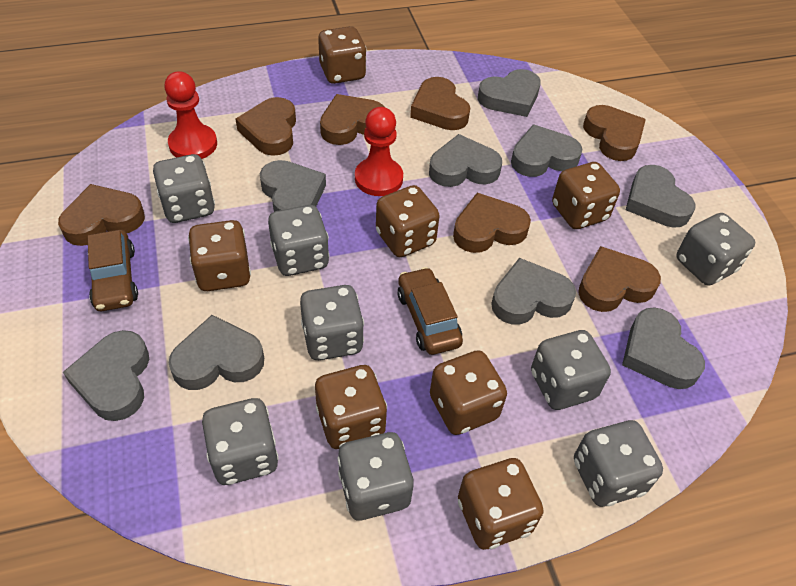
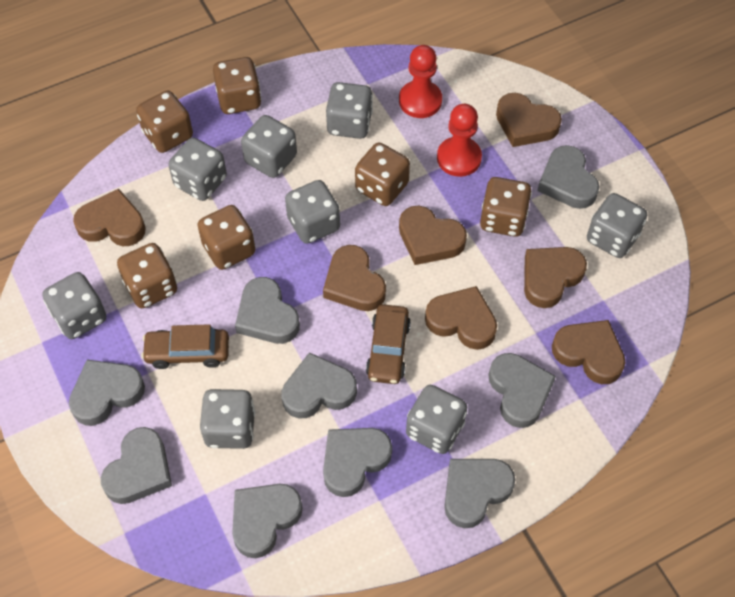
brown dice: [188,220,251,291] [315,365,387,449] [318,26,367,84] [376,185,440,257] [430,350,507,435] [458,458,544,550] [552,162,620,229] = 7 -> [117,243,177,308] [136,90,193,153] [197,205,255,270] [213,57,262,114] [355,142,410,206] [480,177,532,237] = 6

